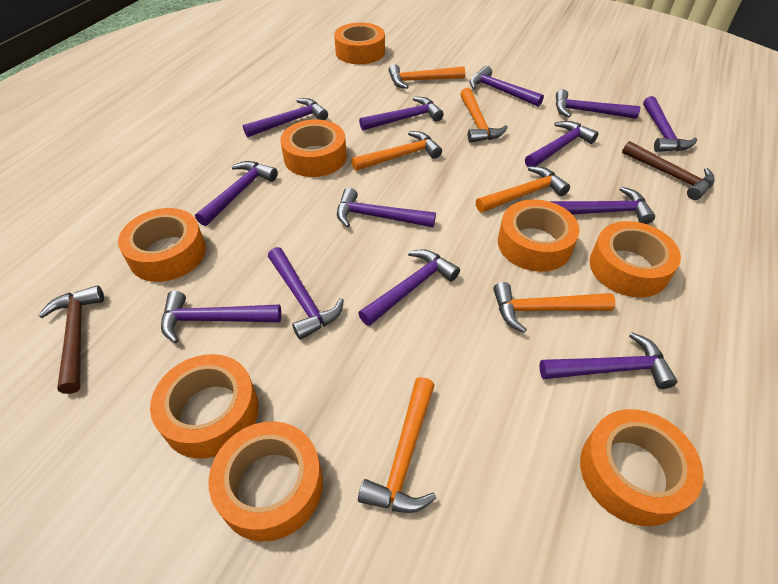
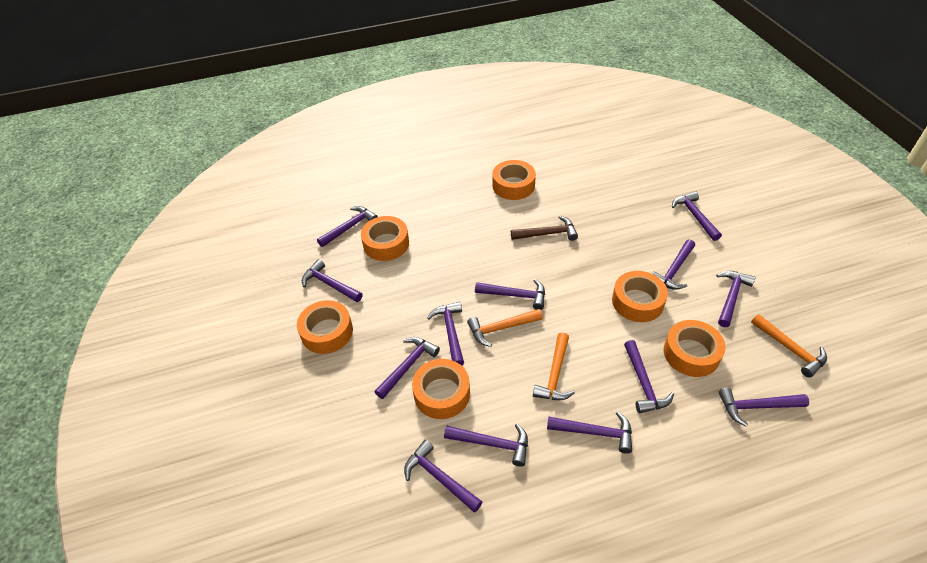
brown hammer: [38,285,104,394] [622,141,715,200] = 2 -> [511,216,578,241] = 1
orange hammer: [351,131,442,171] [358,377,436,513] [389,64,465,89] [460,88,508,143] [476,166,570,213] [493,282,615,333] = 6 -> [467,309,543,347] [533,333,575,400] [751,314,827,378] = 3
orange tape: [118,208,206,282] [150,354,259,459] [209,421,323,542] [280,119,347,177] [334,22,385,64] [498,199,580,272] [580,409,704,526] [590,221,681,297] = 8 -> [297,300,353,354] [361,216,409,261] [412,359,470,419] [492,160,536,200] [612,271,668,322] [664,320,726,377] = 6

